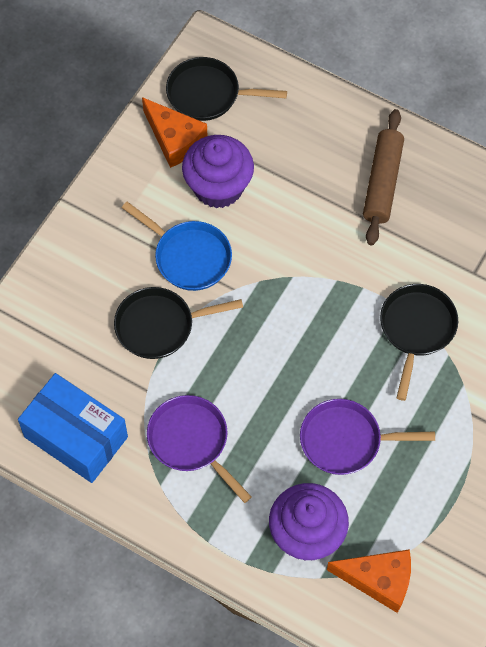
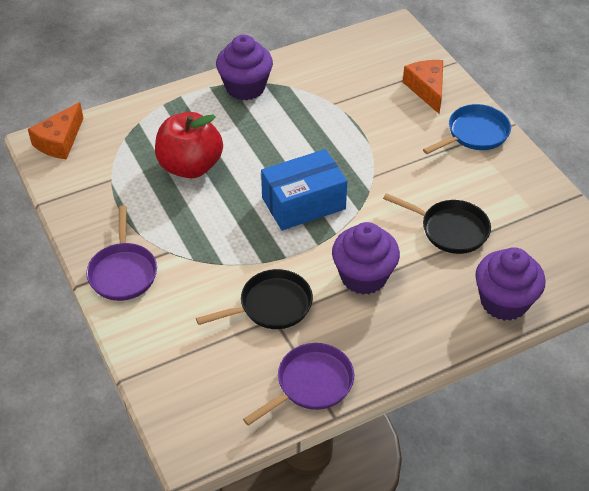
black pan: [114,287,243,359] [166,57,287,121] [380,284,458,401] = 3 -> [196,269,313,329] [383,193,491,254] = 2
brown rolling pin: [363,109,404,245] = 1 -> none = 0
purple cupcake: [182,135,254,208] [269,483,349,560] = 2 -> [216,35,273,100] [332,222,400,295] [475,247,545,321] = 3
red apple: none = 0 -> [155,112,223,178] = 1

